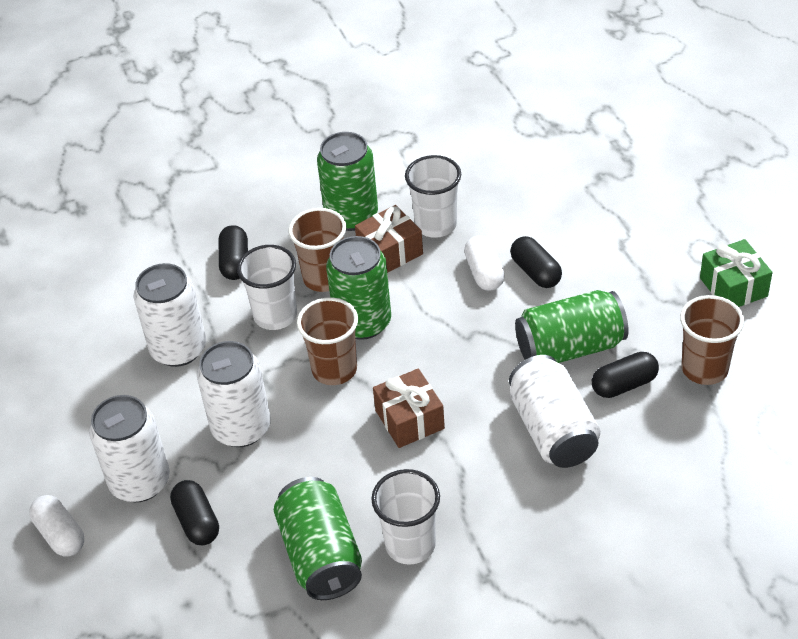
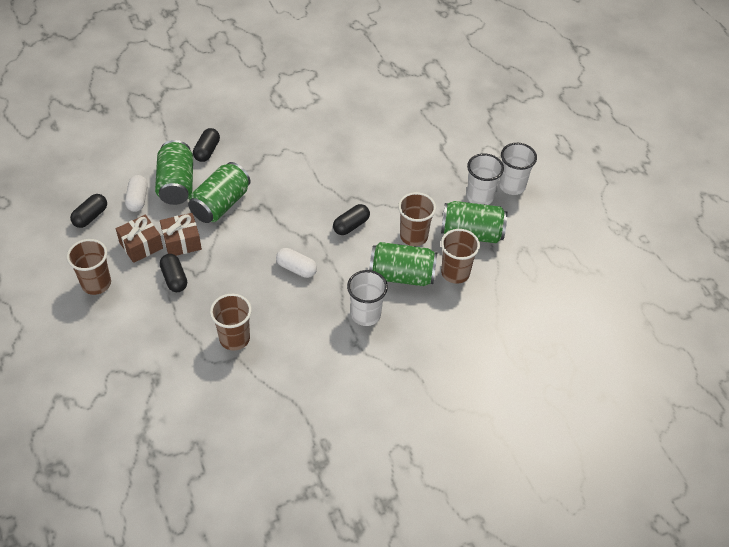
brown cup: [288,208,346,292] [297,297,358,385] [680,295,744,385] = 3 -> [67,239,111,295] [210,294,252,351] [398,192,436,246] [441,229,480,284] = 4
green gift: [700,239,772,307] = 1 -> none = 0
white can: [89,395,170,502] [134,263,206,367] [197,341,271,447] [509,355,600,468] = 4 -> none = 0

